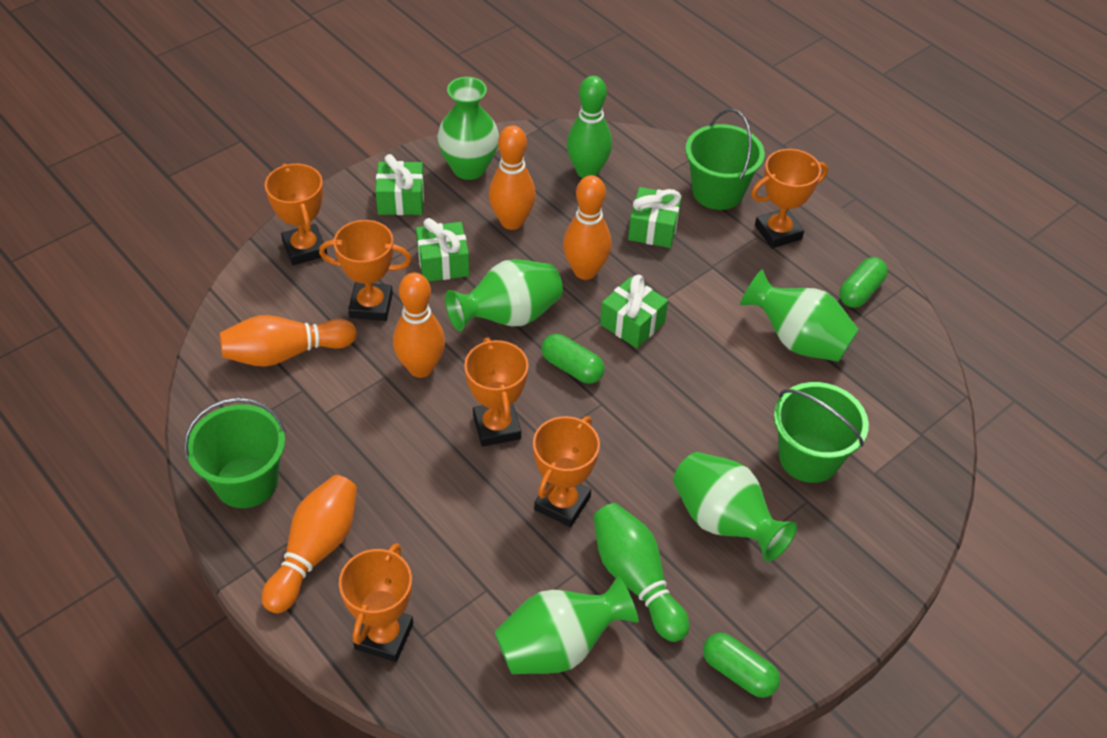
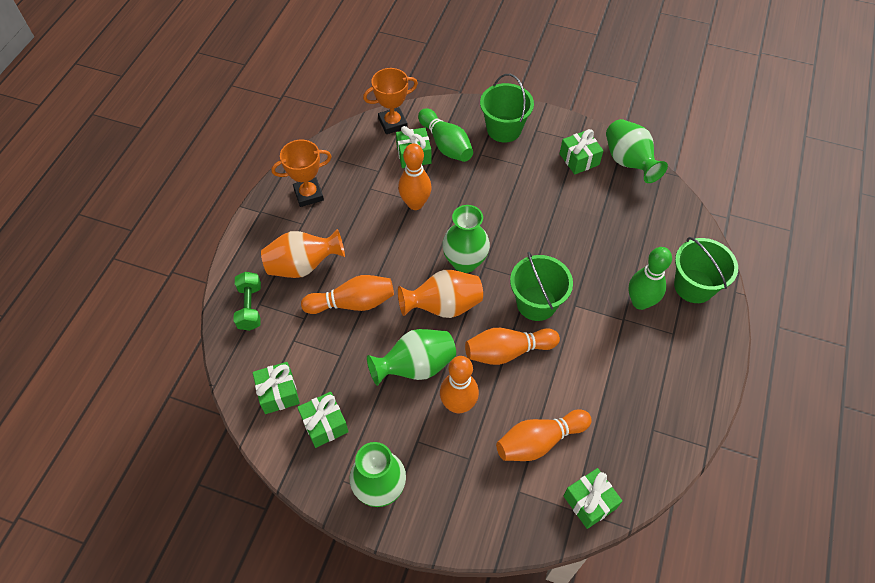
green capsule: [541,334,605,384] [703,633,780,698] [839,257,888,308] = 3 -> none = 0
green dumbbell: none = 0 -> [233,272,261,331] = 1
green gift: [375,154,424,215] [416,218,470,282] [600,275,668,348] [628,187,682,248] = 4 -> [253,362,300,414] [297,392,349,448] [396,126,432,168] [560,129,604,174] [563,468,622,529] = 5
green vase: [437,77,499,180] [445,259,563,331] [494,576,639,674] [673,452,797,562] [740,269,859,362] = 5 -> [350,442,406,507] [367,329,456,386] [442,205,490,273] [606,119,668,183] = 4
orange trophy: [265,163,327,265] [319,220,412,321] [339,543,413,662] [464,338,529,447] [533,416,600,527] [751,149,828,248] = 6 -> [271,140,332,207] [363,68,418,134] = 2
orange vase: none = 0 -> [261,229,345,278] [398,270,483,318] = 2

